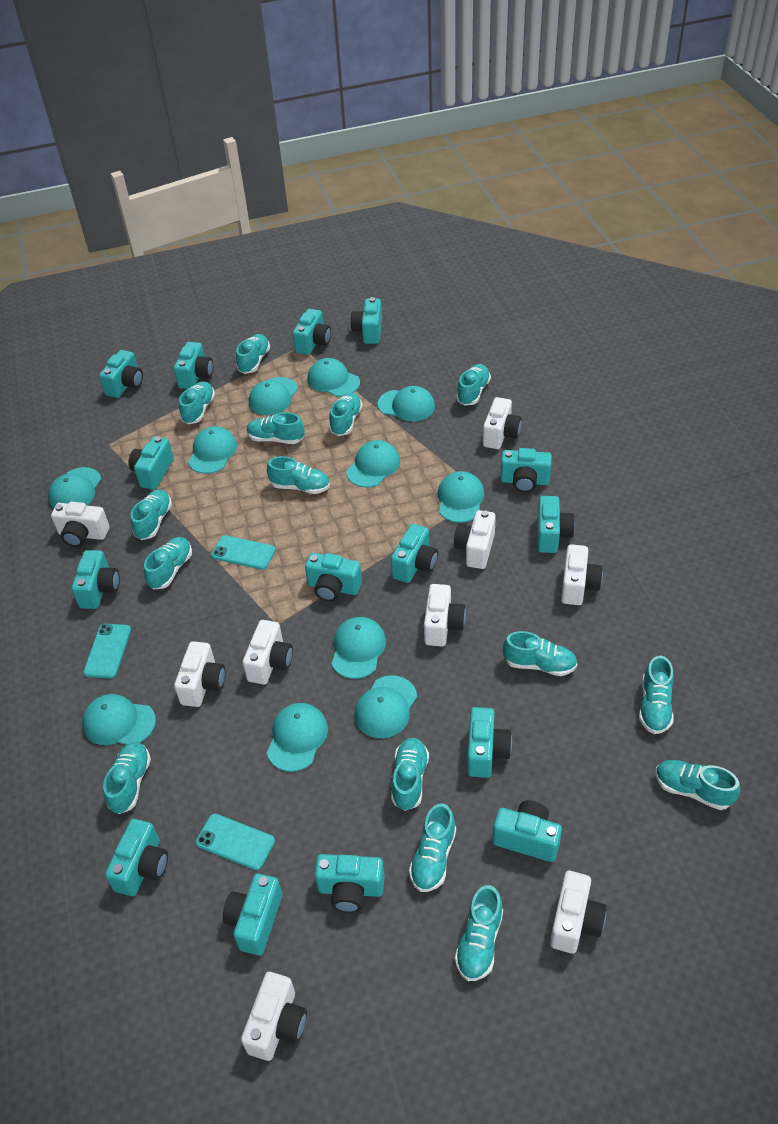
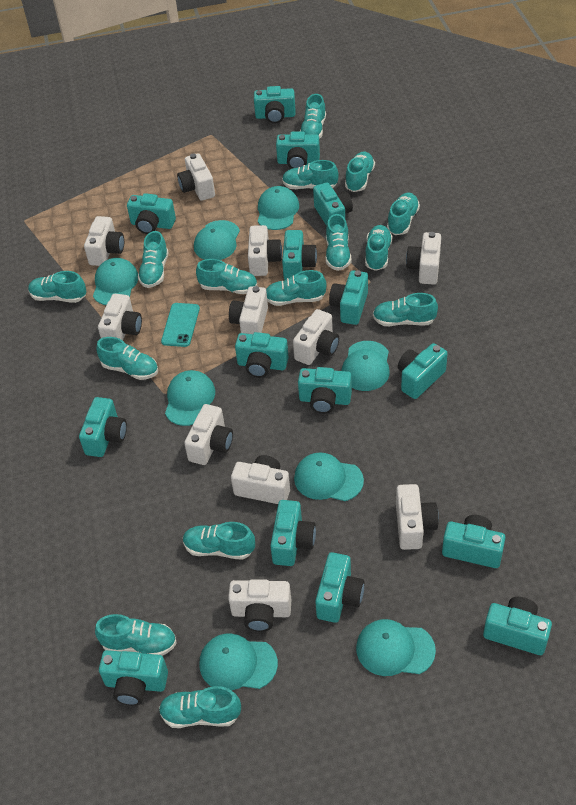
turquoise cap: [48,467,101,508] [82,694,156,745] [188,426,237,474] [249,377,298,415] [267,703,328,772] [307,358,360,397] [332,617,386,679] [346,440,400,487] [354,676,417,738] [378,386,435,421] [437,471,484,523] = 11 -> [93,258,138,305] [165,370,215,426] [194,220,240,260] [199,633,278,690] [258,186,299,230] [294,452,364,501] [341,341,390,391] [356,619,436,676] = 8
turquoise phone: [83,624,131,679] [196,814,275,870] [211,535,276,570] = 3 -> [161,303,200,347] = 1
white camera: [51,502,110,547] [174,641,225,707] [241,972,307,1061] [243,620,293,685] [424,584,466,646] [454,510,496,569] [483,397,522,449] [550,871,607,954] [561,544,603,605] = 9 -> [84,216,124,266] [98,294,142,340] [177,153,215,201] [184,404,233,465] [228,579,291,632] [229,286,268,334] [231,455,290,504] [248,225,282,276] [293,309,339,365] [396,484,439,550] [406,232,441,285] = 11

